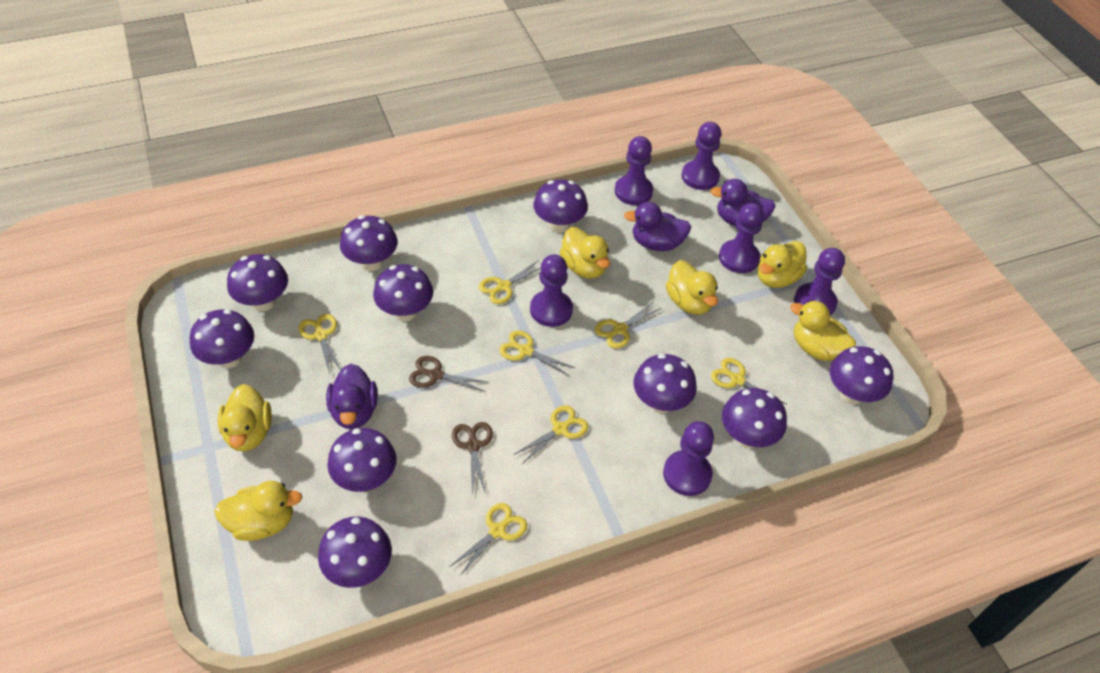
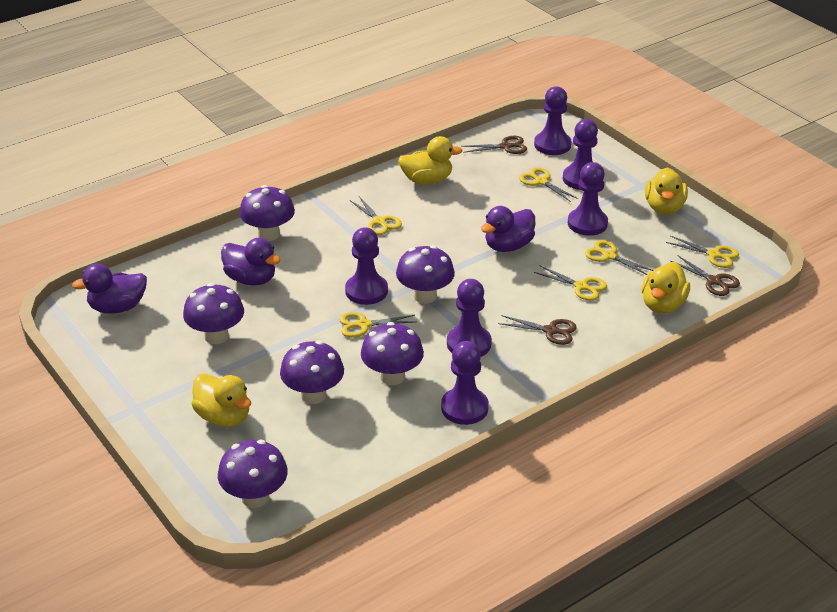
brown scissors: [409,356,490,392] [452,422,493,494] = 2 -> [461,136,527,154] [498,315,577,345] [671,255,740,296] = 3
purple mushroom: [190,309,254,368] [227,254,288,311] [318,517,392,588] [327,428,397,492] [340,215,398,271] [373,264,433,321] [533,179,588,233] [634,354,697,413] [722,388,787,448] [830,346,893,405] = 10 -> [183,283,244,344] [218,440,288,508] [239,185,295,241] [280,341,344,404] [361,322,424,385] [396,245,455,304] = 6
yellow duck: [214,481,302,541] [218,384,272,451] [560,227,610,278] [666,260,718,315] [758,241,807,288] [790,300,856,361] = 6 -> [191,373,251,427] [398,136,463,185] [642,262,690,314] [645,168,688,215] = 4
yellow scissors: [299,314,341,375] [449,503,527,577] [479,260,541,304] [499,330,575,376] [513,405,588,464] [595,301,661,348] [711,358,786,404] = 7 -> [339,312,416,338] [350,196,402,235] [519,168,579,202] [534,266,607,301] [585,240,653,275] [666,235,739,268] = 6

